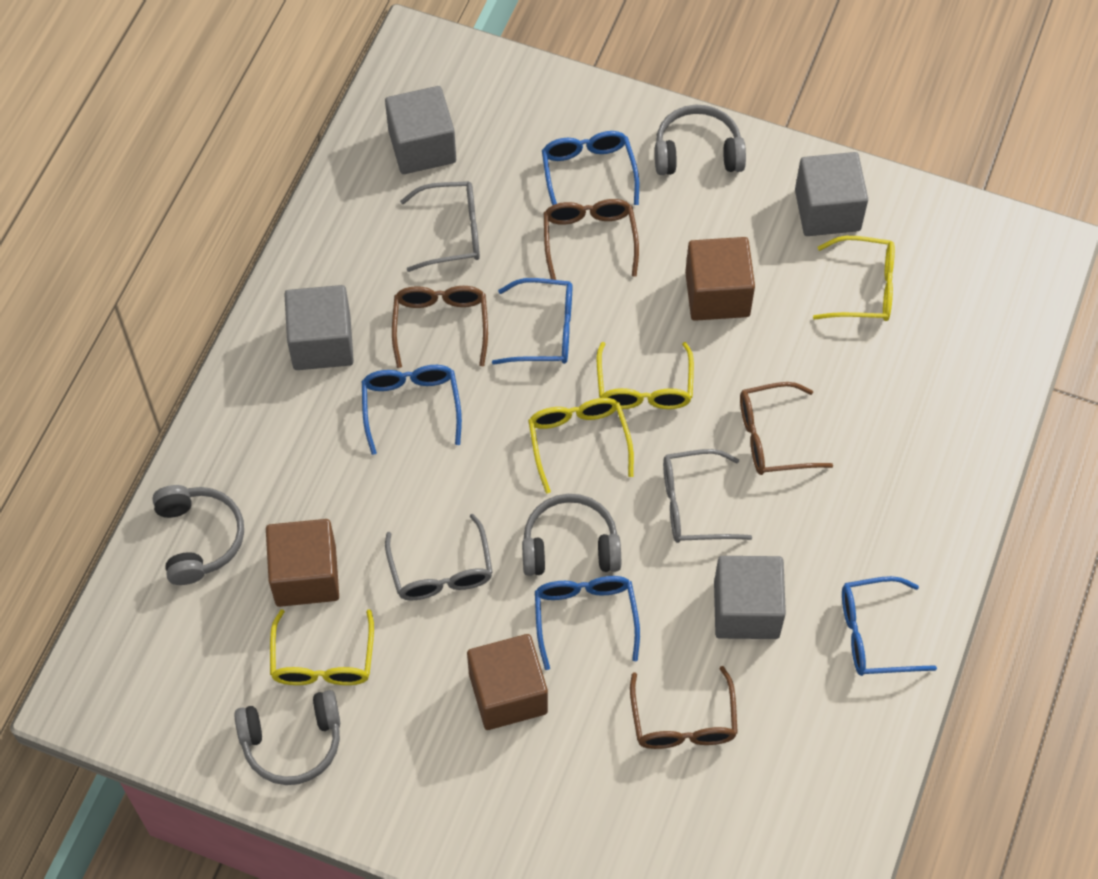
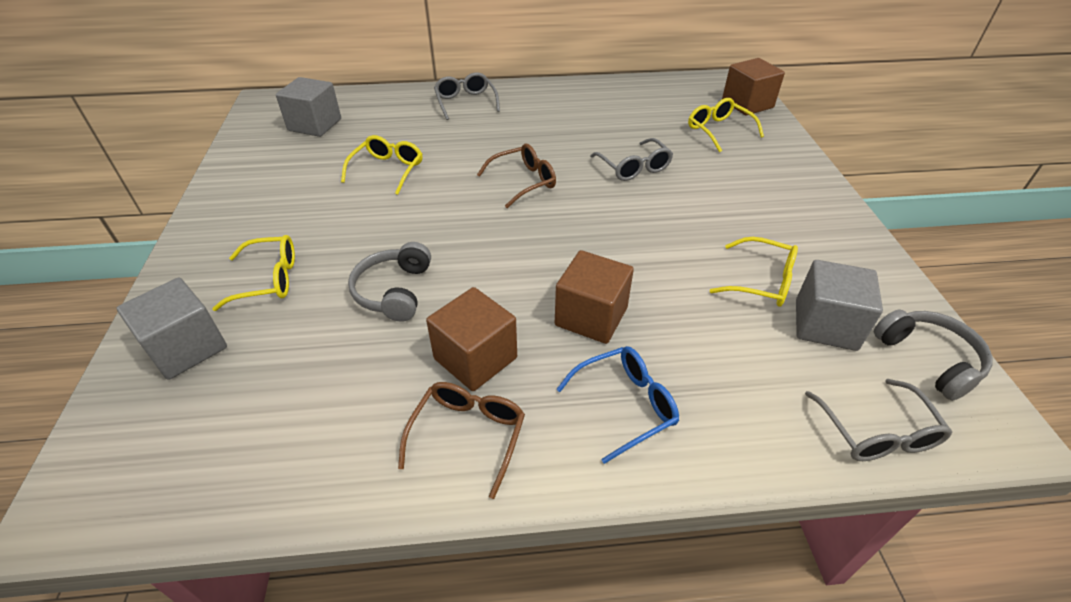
blue glasses: [362,365,462,455] [492,278,572,365] [535,576,640,670] [542,131,639,206] [842,576,937,676] = 5 -> [556,346,679,464] = 1
brown glasses: [392,286,488,368] [544,199,639,280] [630,666,738,749] [740,382,833,475] = 4 -> [398,382,525,499] [477,144,556,208] = 2
grey cube: [284,285,354,370] [385,86,456,174] [714,556,786,639] [795,152,868,236] = 4 -> [117,278,227,380] [276,77,341,137] [796,260,883,351] = 3
grey headphones: [152,485,244,585] [234,690,340,785] [522,494,621,576] [655,105,746,175] = 4 -> [348,242,431,322] [874,309,993,401] = 2

